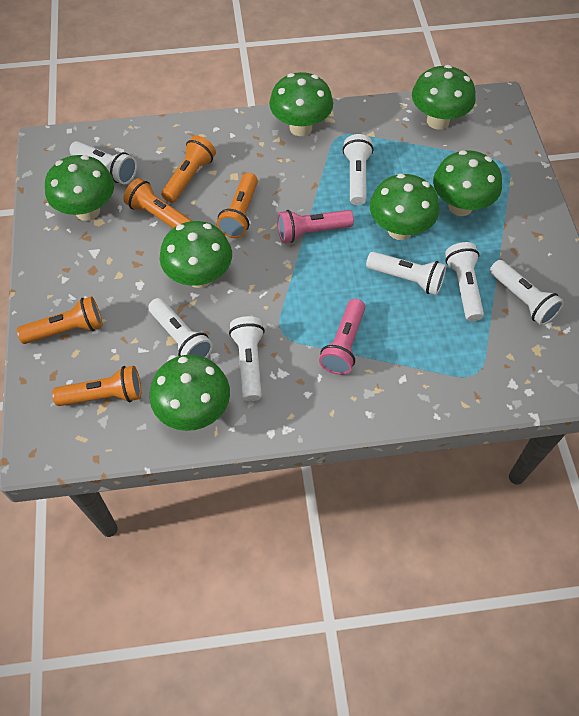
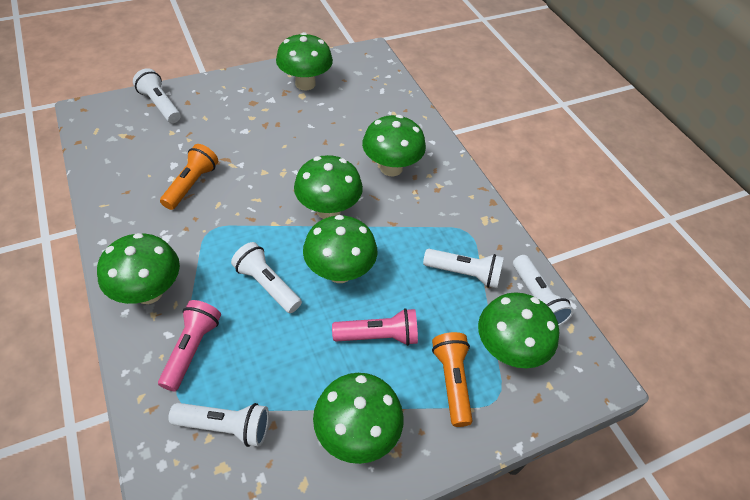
orange flashlight: [17,296,103,344] [52,366,141,406] [123,178,192,228] [161,135,216,203] [217,173,258,238] = 5 -> [160,144,218,210] [432,332,473,427] = 2
white flashlight: [69,141,137,184] [148,298,213,358] [229,316,265,401] [343,134,374,205] [366,251,446,295] [445,242,484,321] [490,260,564,326] = 7 -> [133,68,181,123] [168,403,269,447] [231,242,302,313] [423,249,504,288] [513,255,574,326] = 5

